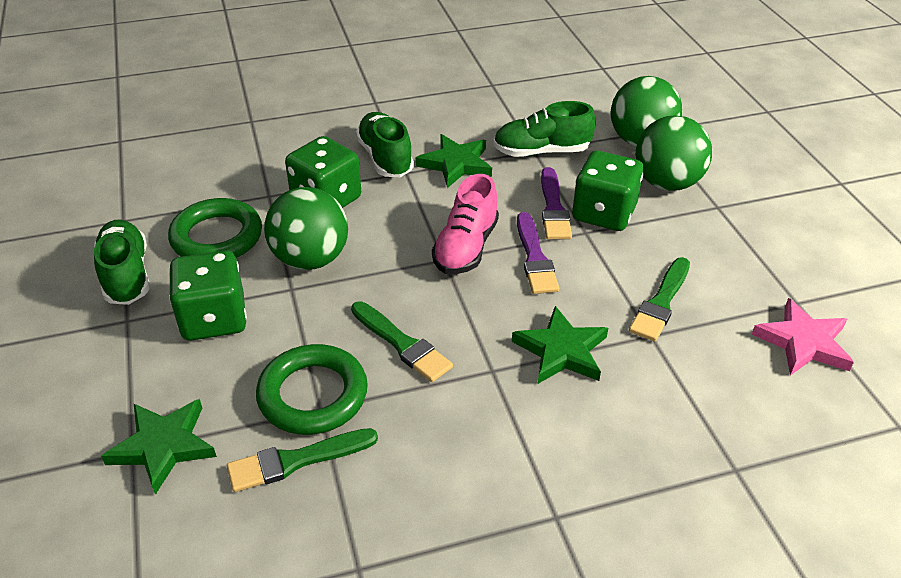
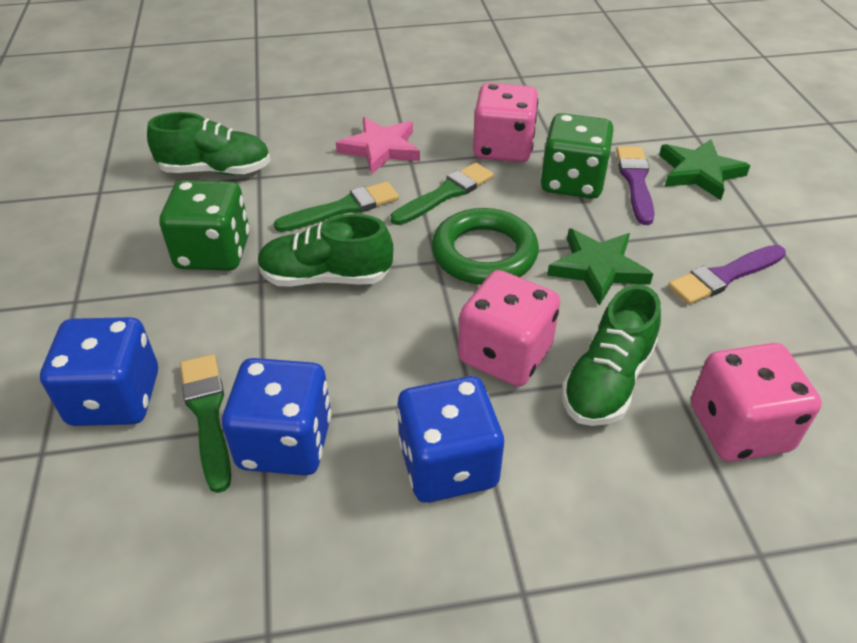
blue dice: none = 0 -> [40,317,158,426] [222,358,331,476] [397,376,504,503] = 3
green ball: [264,187,348,270] [611,76,683,146] [635,115,712,191] = 3 -> none = 0
green dice: [169,250,247,341] [285,136,361,208] [572,150,644,231] = 3 -> [160,180,250,271] [541,113,614,199] = 2
green ring: [168,198,262,258] [256,344,368,435] = 2 -> [432,208,539,285] = 1
green star: [101,399,217,495] [416,134,492,188] [512,306,608,384] = 3 -> [547,228,653,306] [659,139,751,200] = 2
pink dice: none = 0 -> [458,270,560,387] [473,83,538,162] [691,343,822,462] = 3
pink shoe: [432,174,499,274] = 1 -> none = 0

